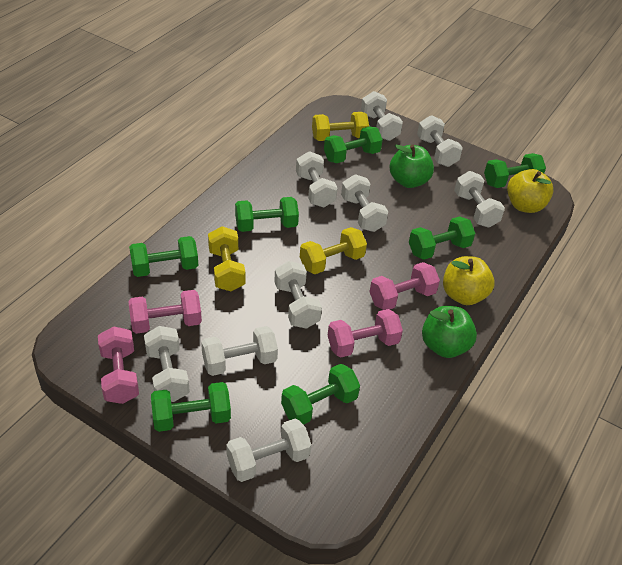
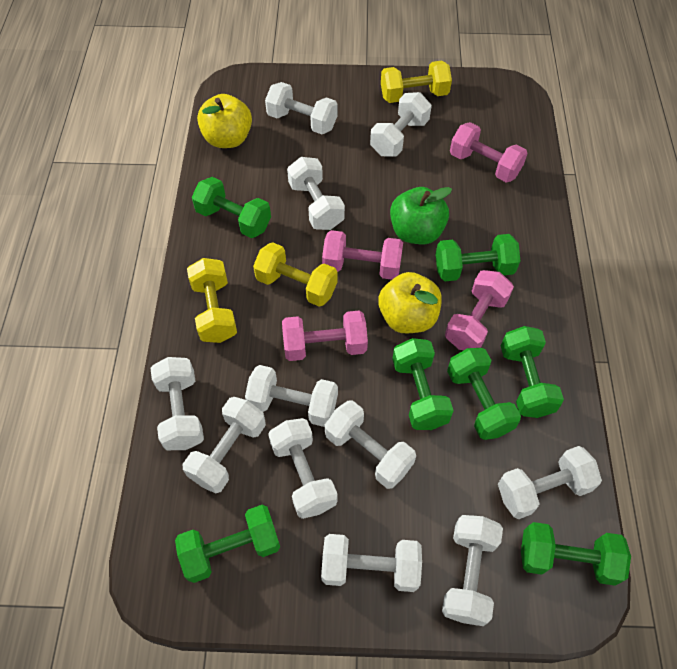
green apple: [390,145,434,188] [422,306,477,358] = 2 -> [390,187,452,244] = 1
white dumbbell: [144,326,190,402] [201,326,278,376] [226,419,311,482] [274,261,322,329] [296,151,338,207] [341,174,388,232] [361,91,403,141] [417,115,463,167] [454,171,505,228] = 9 -> [151,357,204,450] [182,397,266,493] [245,365,338,427] [265,82,338,134] [268,418,337,519] [287,157,345,230] [321,534,422,592] [325,400,416,489] [370,92,431,157] [442,515,503,626] [498,446,602,519] = 11

